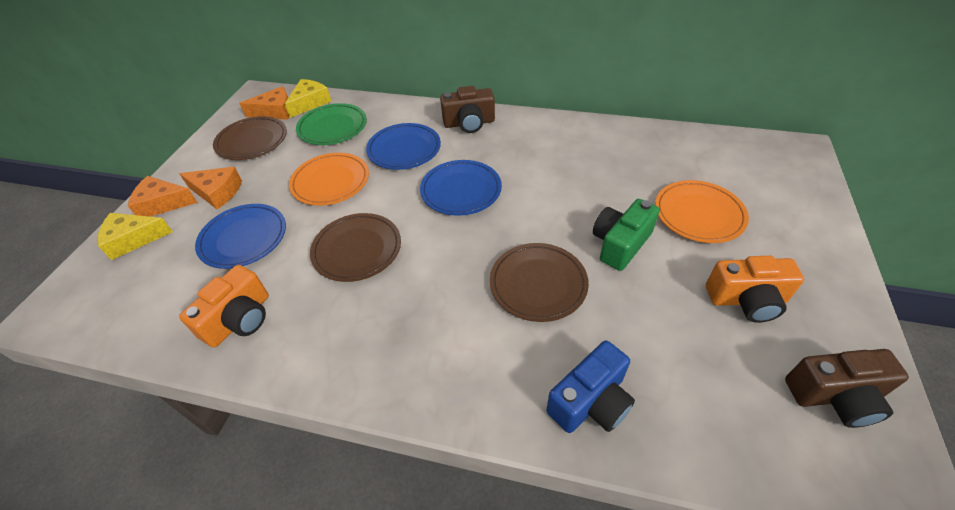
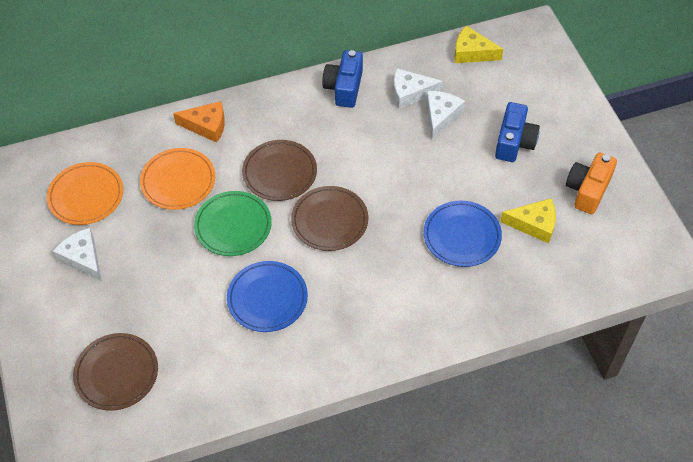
blue camera: [546,341,635,433] = 1 -> [322,50,363,108] [495,102,540,162] = 2
blue plate: [195,204,286,269] [366,123,441,170] [420,160,502,216] = 3 -> [227,261,308,332] [424,201,502,267] = 2
brown camera: [440,86,495,133] [785,349,909,428] = 2 -> none = 0
green camera: [593,199,660,271] = 1 -> none = 0
orange camera: [179,265,269,347] [706,256,804,323] = 2 -> [566,153,617,214] = 1
orange cheese: [128,176,198,217] [179,167,242,209] [239,86,289,120] = 3 -> [173,101,225,143] = 1
white cheese: none = 0 -> [53,228,101,281] [393,68,443,109] [426,91,465,140] = 3

